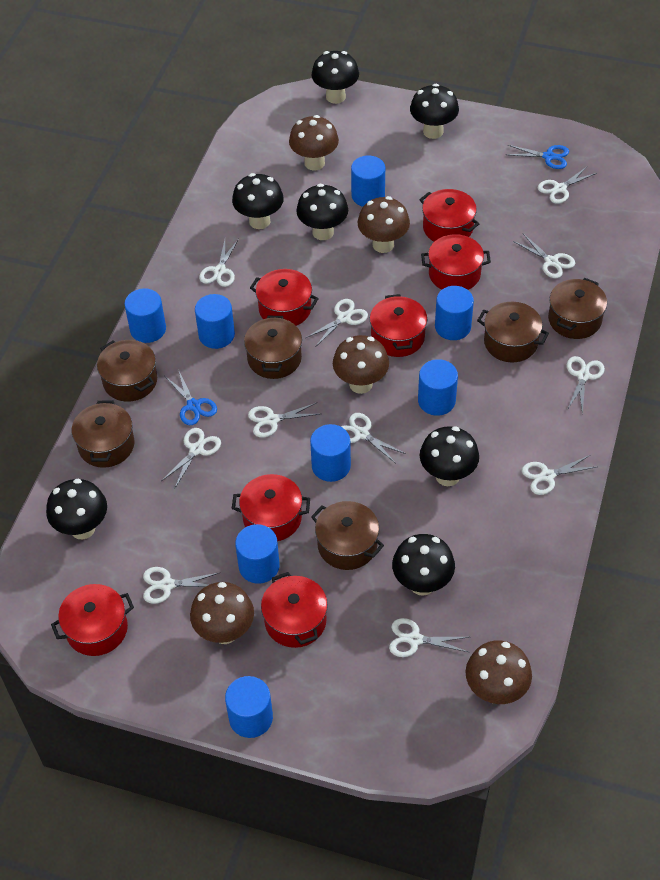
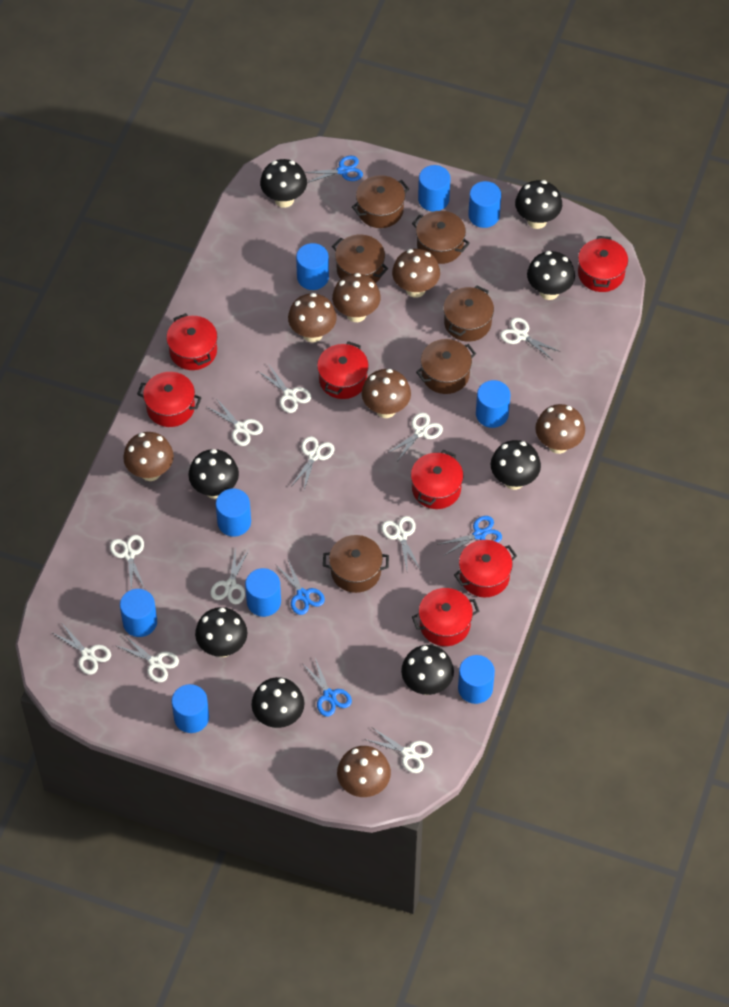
black mushroom: [46,479,107,539] [232,173,284,229] [296,184,348,240] [312,51,359,104] [392,534,455,596] [410,84,459,139] [420,426,479,486] = 7 -> [188,449,239,499] [195,607,247,657] [251,677,304,728] [260,159,307,208] [401,645,454,695] [491,440,541,490] [515,180,562,229] [527,251,575,300] = 8
blue cylinder: [124,288,166,343] [195,294,235,349] [225,676,273,738] [235,524,280,584] [310,424,351,482] [351,155,385,207] [418,359,458,416] [435,286,474,340] = 8 -> [120,589,157,637] [171,684,209,733] [216,488,251,537] [245,568,281,617] [296,243,329,290] [418,165,451,211] [458,655,495,704] [468,181,501,228] [476,380,510,428] = 9
blue scissors: [165,372,217,425] [507,145,569,169] = 2 -> [275,557,325,615] [302,658,352,716] [304,156,363,183] [437,516,502,555] = 4
brown mushroom: [190,582,254,644] [289,115,339,170] [333,335,389,394] [357,196,410,253] [466,640,532,704] = 5 -> [123,432,174,481] [288,293,337,343] [332,273,381,322] [337,746,391,797] [362,369,411,418] [392,249,440,298] [535,404,585,454] = 7

